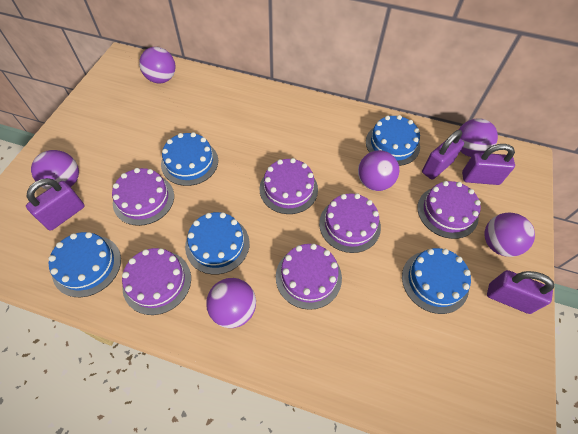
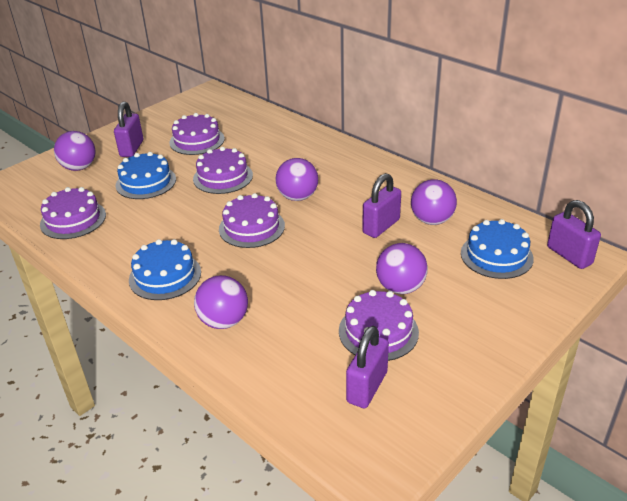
blue cake: [49,232,121,297] [161,132,218,186] [185,212,250,275] [366,115,420,166] [402,248,471,314] = 5 -> [115,152,176,199] [129,239,201,300] [461,219,534,279] = 3
purple ball: [31,150,79,190] [139,47,176,84] [206,278,256,328] [358,150,399,191] [459,118,498,157] [484,213,535,257] = 6 -> [54,131,96,171] [194,275,248,329] [275,158,318,201] [376,243,428,294] [411,179,457,225] = 5
purple cake: [112,168,174,226] [122,248,191,315] [260,158,318,214] [276,244,342,310] [319,193,381,253] [418,181,481,239] = 6 -> [40,187,106,239] [169,113,225,155] [193,147,253,194] [219,193,285,248] [339,290,419,361] = 5

